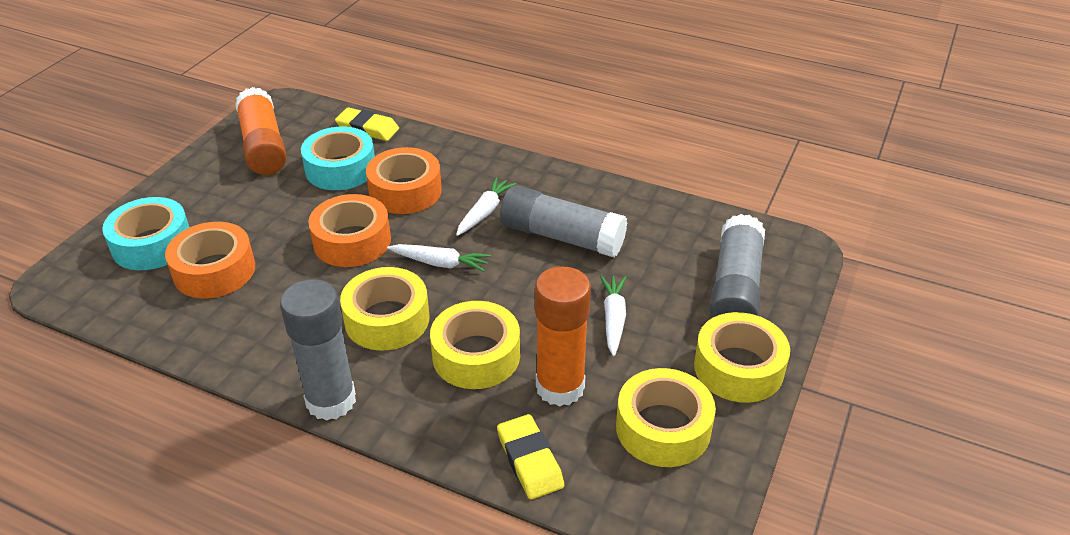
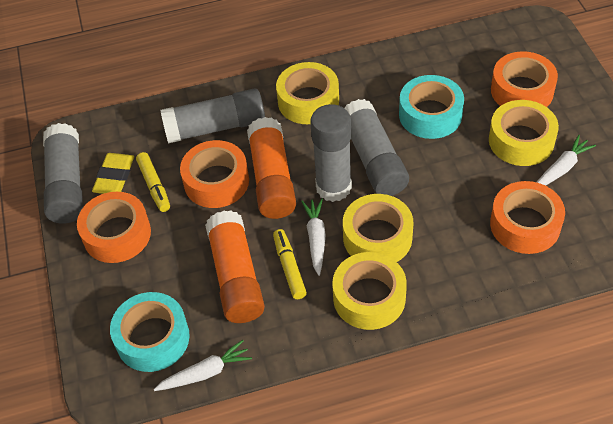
grey glue stick: [280,279,356,421] [500,186,627,257] [710,214,765,318] = 3 -> [43,123,83,224] [160,88,265,143] [310,104,352,202] [344,99,409,196] = 4
orange tape: [165,222,255,298] [308,194,391,267] [366,147,442,214] = 3 -> [77,192,151,263] [180,140,249,208] [490,181,565,254] [491,51,558,107] = 4
yellow eraser: [335,107,399,141] [497,414,564,500] = 2 -> [92,153,134,194] = 1
yellow marker: none = 0 -> [136,152,170,212] [273,229,307,299] = 2

